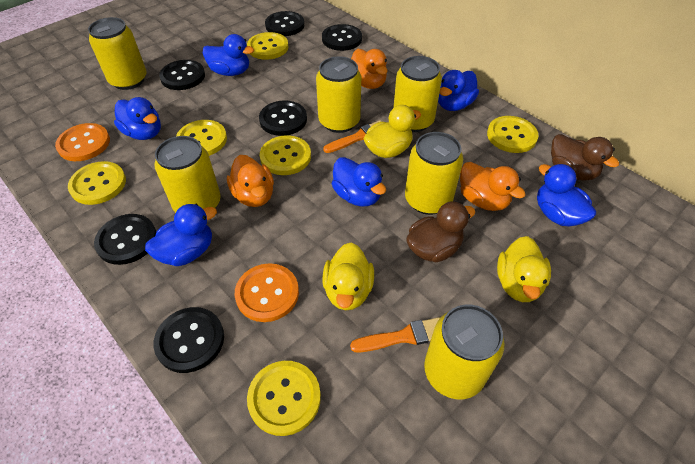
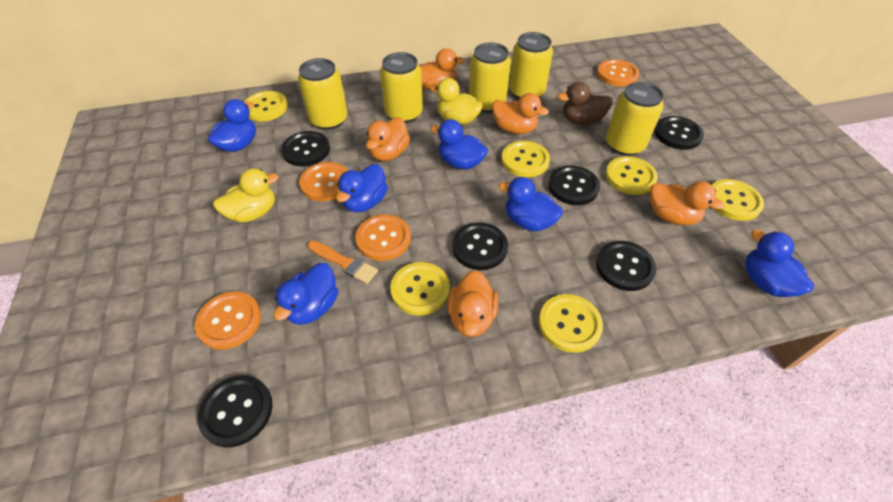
brown duck: [406,201,475,262] [551,134,619,181] = 2 -> [557,82,613,125] = 1
orange brush: [323,120,382,153] [350,317,440,352] = 2 -> [308,241,378,284] = 1
orange button: [55,123,110,161] [235,263,299,322] = 2 -> [195,292,261,350] [299,162,348,201] [355,214,411,261] [597,59,639,87] = 4
orange duck: [227,155,274,207] [351,49,388,89] [460,162,526,211] = 3 -> [366,117,410,161] [420,48,465,91] [447,270,498,337] [492,93,549,134] [650,181,724,225] = 5
yellow can: [88,17,147,90] [154,136,221,213] [316,56,361,133] [393,56,442,132] [405,132,463,215] [424,305,504,399] = 6 -> [298,58,348,130] [380,52,423,123] [469,42,511,113] [509,32,553,99] [606,82,664,156] = 5
yellow duck: [322,243,374,311] [363,105,421,158] [497,236,551,302] = 3 -> [213,168,279,222] [430,78,483,125] = 2

